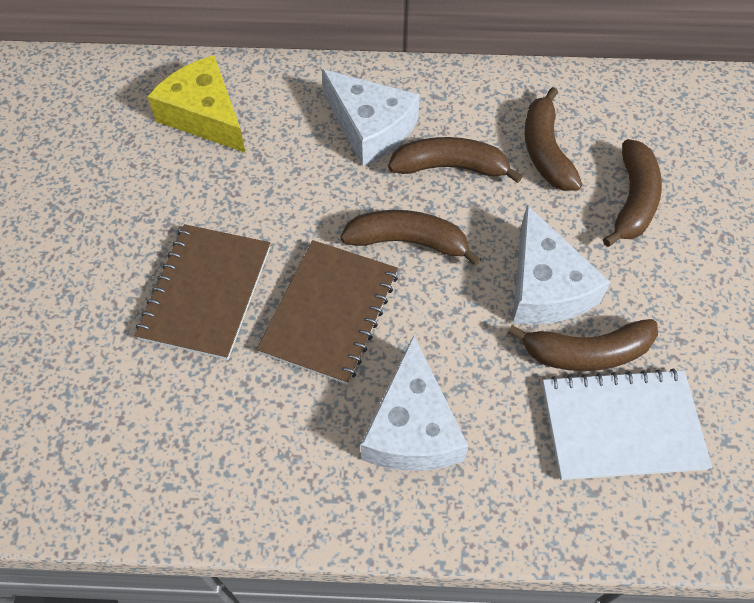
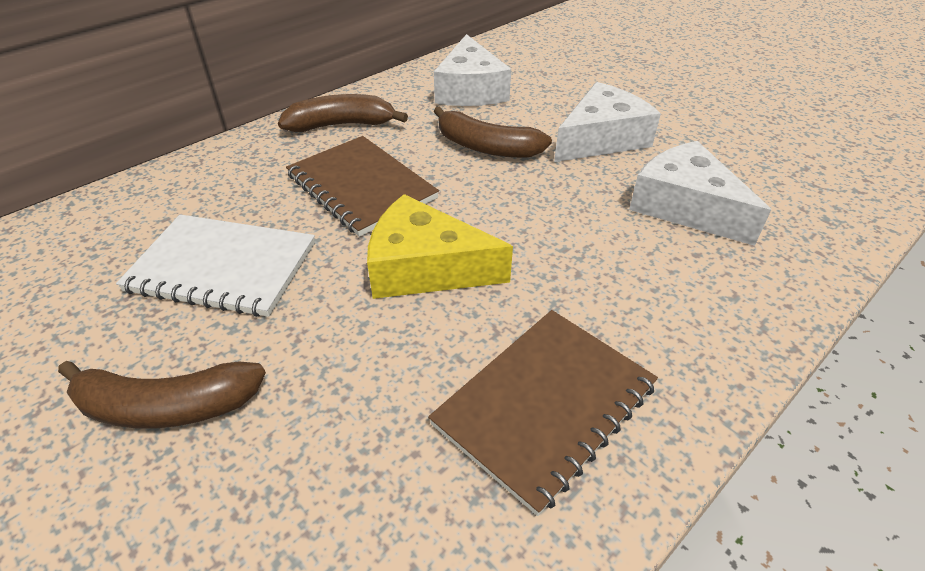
brown banana: [340,210,481,266] [388,137,522,183] [508,319,658,371] [524,87,582,191] [603,139,662,247] = 5 -> [58,361,266,428] [278,94,408,132] [434,106,552,158] = 3

